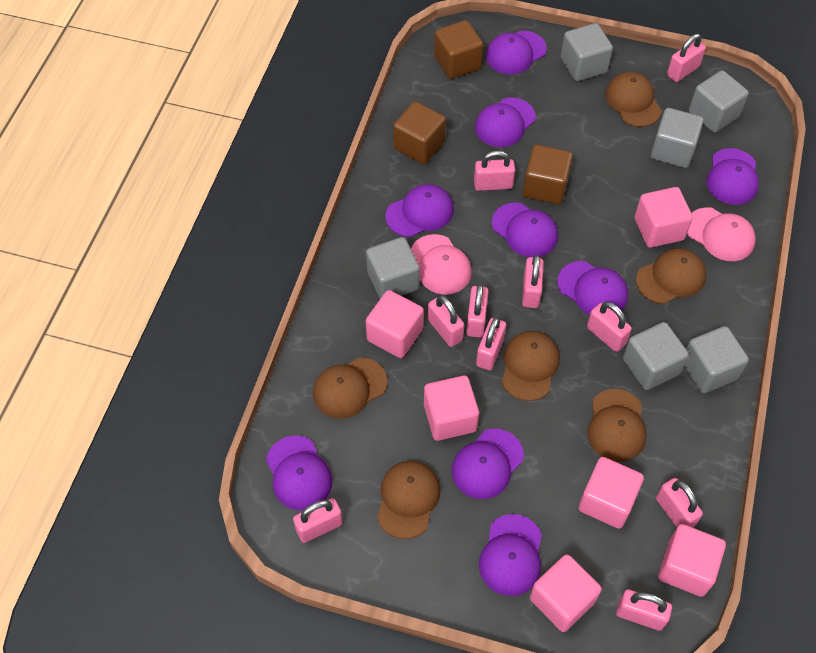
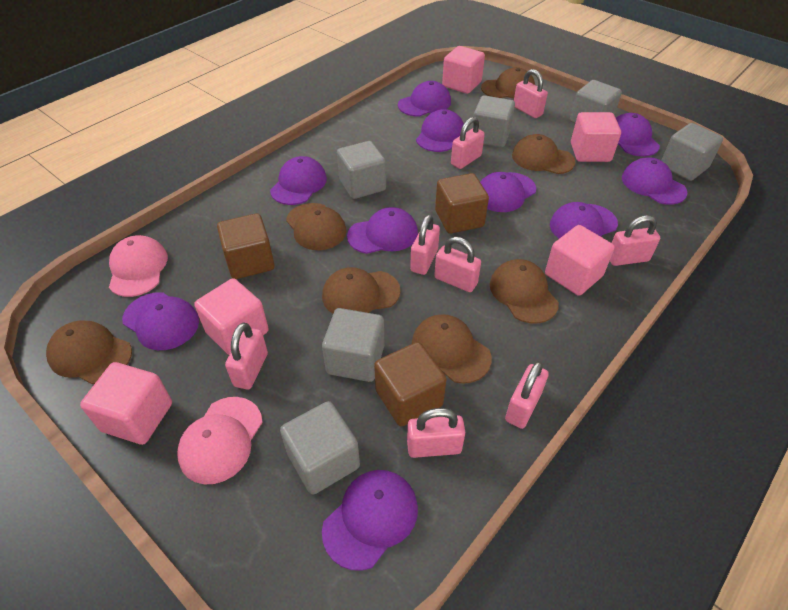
brown cap: [313,357,388,419] [377,461,441,539] [502,331,560,401] [587,389,647,462] [605,72,662,127] [636,248,706,304] = 6 -> [46,321,132,384] [286,203,347,250] [322,267,400,314] [412,314,491,384] [481,67,535,98] [490,259,559,323] [512,134,575,174] = 7
pink cube: [366,290,424,358] [424,376,479,441] [530,554,602,632] [579,457,644,529] [635,187,693,248] [658,524,726,597] = 6 -> [80,362,172,445] [194,278,269,355] [442,46,485,94] [545,225,615,296] [571,112,621,162] = 5
pink padlock: [293,498,343,543] [428,295,464,347] [466,284,489,338] [474,150,515,191] [476,317,506,370] [522,255,544,308] [587,302,632,352] [616,589,672,631] [656,478,703,528] [667,34,706,82] = 10 -> [225,322,268,390] [407,408,465,458] [410,215,440,275] [434,237,481,292] [451,117,485,169] [505,361,549,429] [514,69,548,118] [610,215,660,266] = 8
purple cap: [266,436,332,510] [385,184,454,237] [452,428,524,499] [475,98,536,147] [479,514,542,596] [486,31,547,74] [492,202,558,257] [557,261,628,315] [706,148,759,205] = 9 -> [122,292,199,350] [270,156,327,205] [322,470,418,571] [347,207,418,254] [398,81,451,117] [416,109,464,152] [480,172,536,212] [550,202,618,239] [616,113,660,157] [622,157,688,205] = 10

